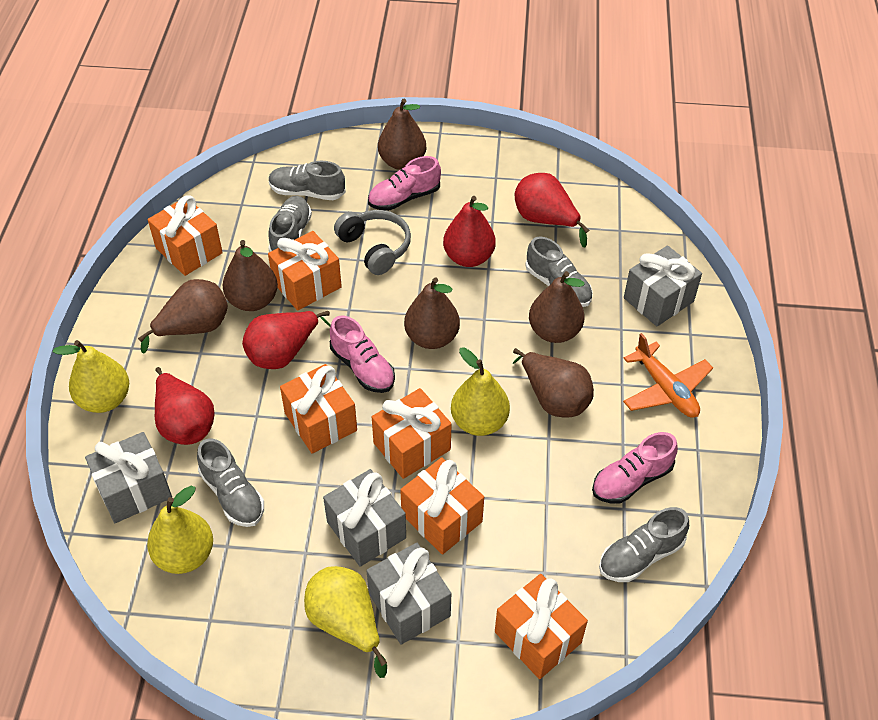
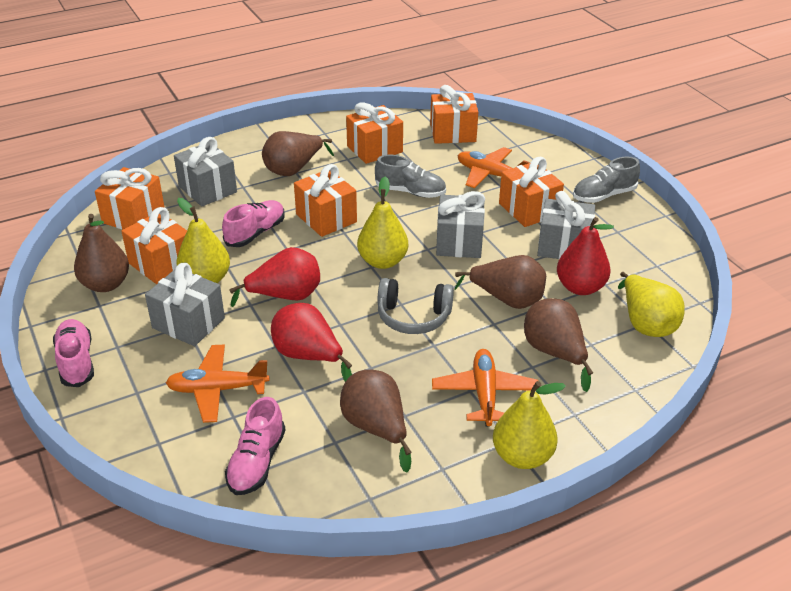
brown pear: [138,279,228,353] [222,240,278,311] [378,99,426,170] [404,277,460,349] [513,348,594,418] [529,271,585,343] = 6 -> [74,214,129,292] [262,131,334,176] [340,370,412,472] [454,255,546,309] [524,298,593,392] = 5
grey shoe: [197,439,264,527] [268,196,312,252] [269,161,346,200] [525,237,593,307] [599,507,689,582] = 5 -> [375,155,446,198] [573,157,640,203] = 2
orange plane: [623,333,713,418] = 1 -> [166,345,269,423] [432,349,538,426] [458,147,529,188] = 3
red pear: [155,367,215,445] [242,311,331,369] [443,196,496,267] [515,173,589,248] = 4 -> [229,247,320,307] [271,303,352,382] [557,217,614,295] = 3

